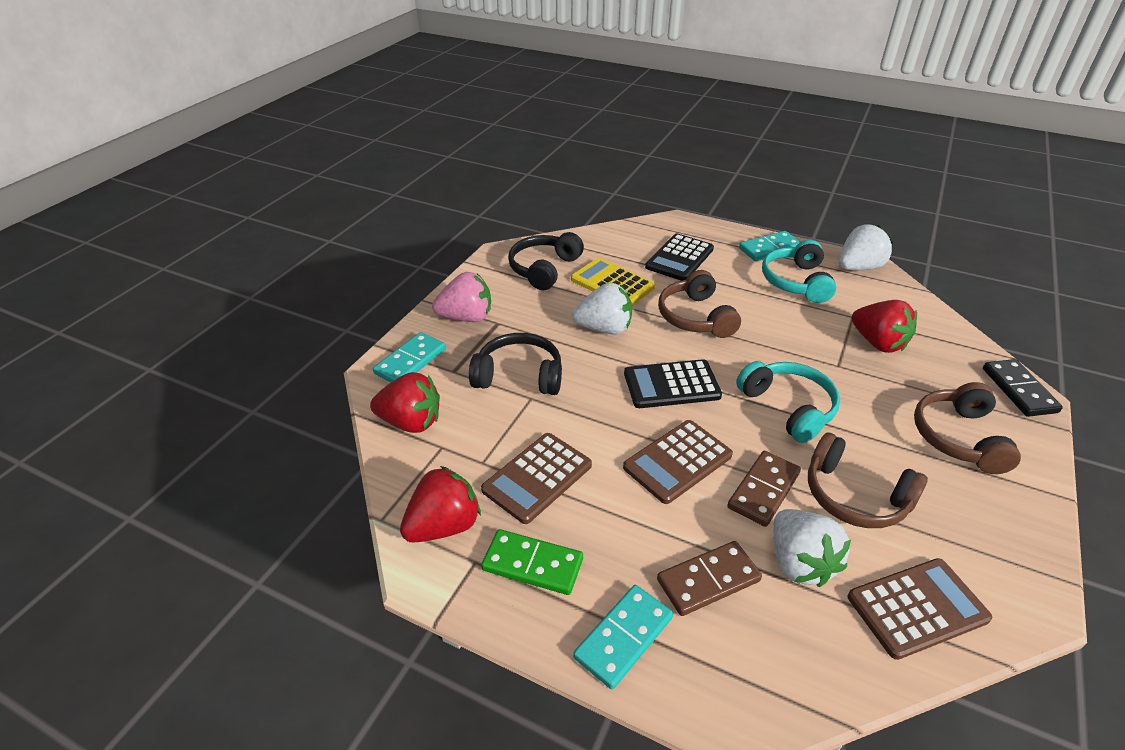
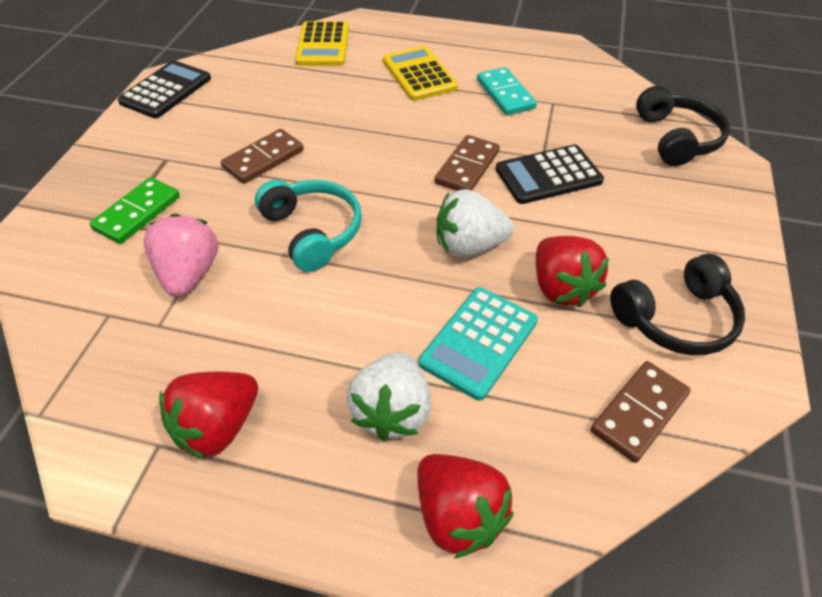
black domino: [983,359,1063,417] = 1 -> none = 0
brown calculator: [481,433,592,524] [623,420,733,504] [848,558,992,660] = 3 -> none = 0
brown domino: [657,541,762,616] [727,451,801,527] = 2 -> [221,129,304,184] [435,135,500,191] [591,361,691,463] = 3
brown headphones: [658,270,741,338] [808,433,928,528] [914,382,1021,474] = 3 -> none = 0
turquoise calculator: none = 0 -> [418,287,538,401] = 1
turquoise domino: [373,332,446,382] [573,585,673,689] [739,231,800,261] = 3 -> [477,67,537,115] = 1
turquoise headphones: [736,361,840,443] [762,240,836,303] = 2 -> [255,180,362,272] = 1
white strawberry: [572,283,632,335] [773,509,851,587] [839,224,893,270] = 3 -> [347,351,432,441] [437,189,514,258] = 2
yellow calculator: [571,258,655,305] = 1 -> [295,21,349,66] [383,46,458,101] = 2

